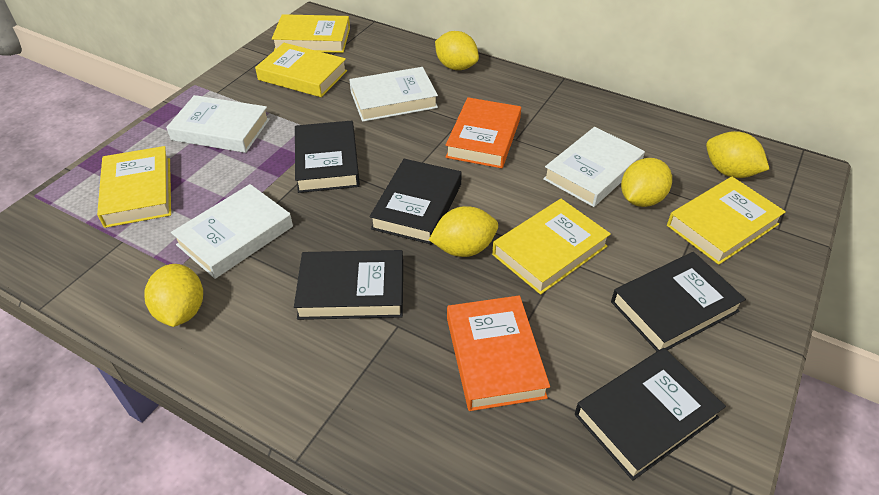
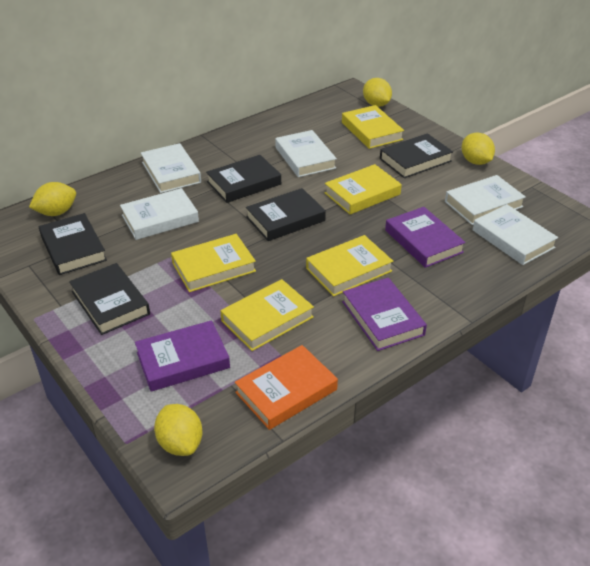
orange book: [446,97,521,168] [447,295,550,411] = 2 -> [235,345,338,430] = 1
purple book: none = 0 -> [135,320,230,392] [342,278,427,351] [385,207,466,268] = 3
white book: [166,95,270,153] [171,184,293,279] [349,67,438,122] [543,127,645,207] = 4 -> [120,188,199,240] [141,143,201,193] [275,130,337,177] [445,175,526,225] [473,204,558,265] = 5
yellow lemon: [144,264,203,327] [429,206,498,257] [435,31,479,70] [621,158,672,207] [706,131,769,178] = 5 -> [29,182,76,216] [154,404,203,456] [363,78,392,107] [462,133,495,165] = 4

